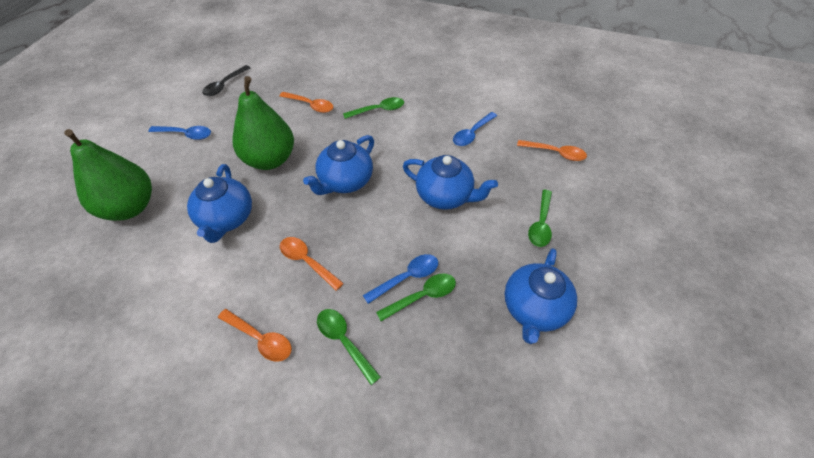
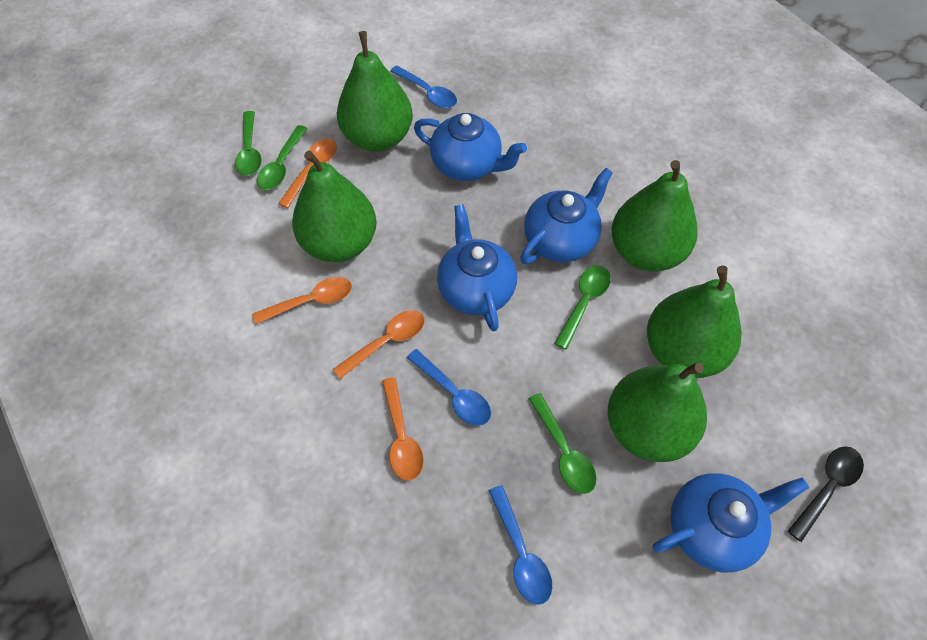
green pear: [64,129,152,221] [233,76,294,170] = 2 -> [292,151,377,262] [337,31,413,152] [608,362,707,462] [611,160,698,272] [647,265,742,378] = 5

